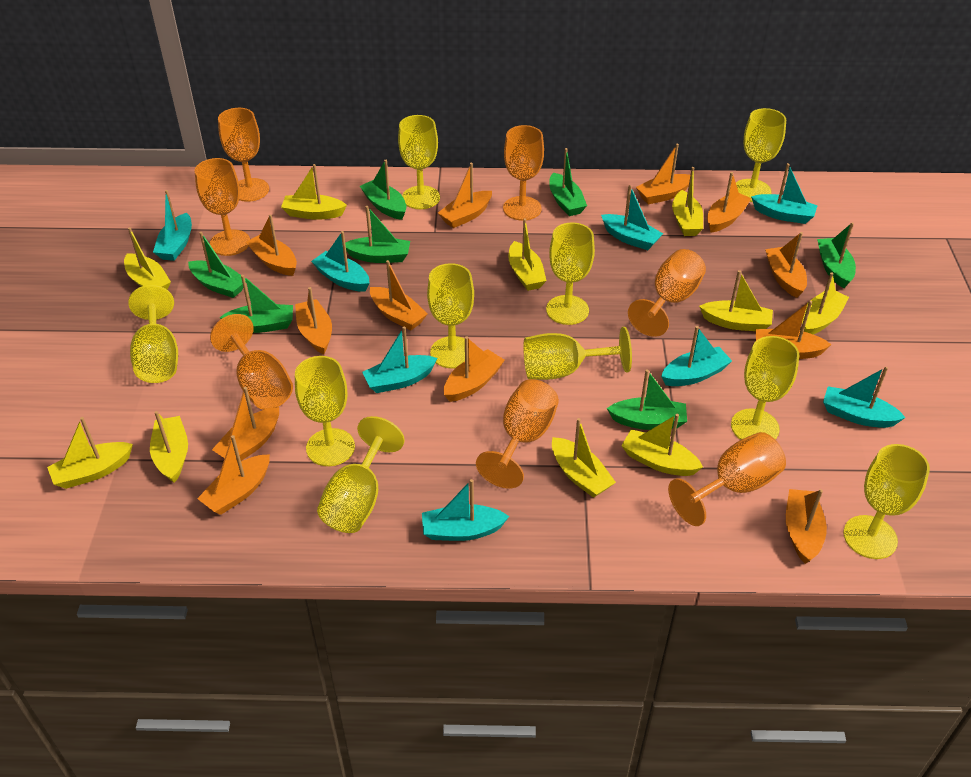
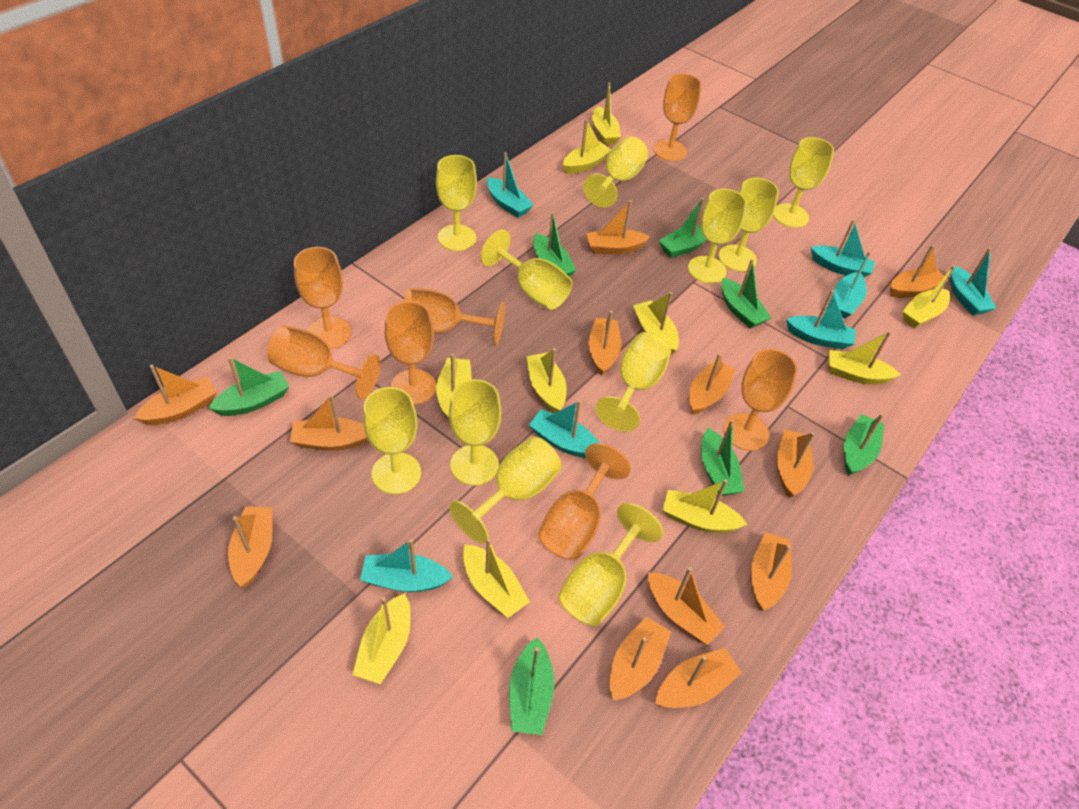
turquoise boat: [153,190,192,261] [311,231,369,292] [362,327,437,393] [422,479,509,541] [601,185,663,250] [661,326,732,386] [751,163,818,224] [823,367,906,428] = 8 -> [360,539,453,592] [487,152,534,218] [529,400,600,458] [786,290,856,349] [811,219,875,277] [834,251,871,319] [950,248,997,315] = 7
yellow goblet: [128,285,178,383] [295,356,355,466] [317,416,405,533] [398,115,440,209] [427,263,474,368] [523,327,632,380] [546,223,595,325] [731,336,800,440] [736,108,786,202] [843,444,930,559] = 10 -> [363,387,421,494] [436,155,477,251] [449,379,502,486] [449,436,562,544] [481,230,573,310] [558,503,663,626] [583,136,648,207] [595,332,671,431] [688,189,747,283] [719,178,779,271] [773,137,834,228] = 11

